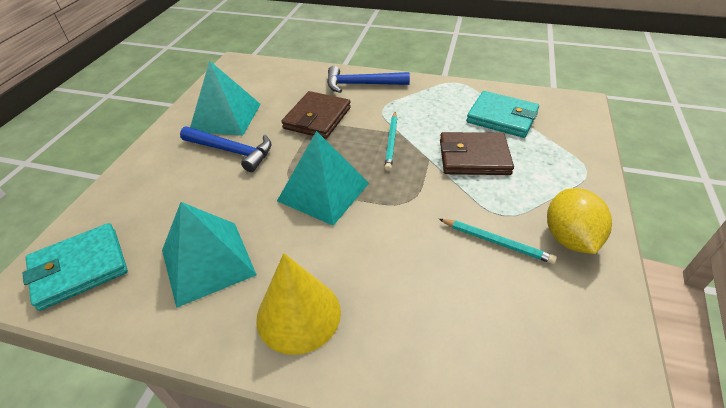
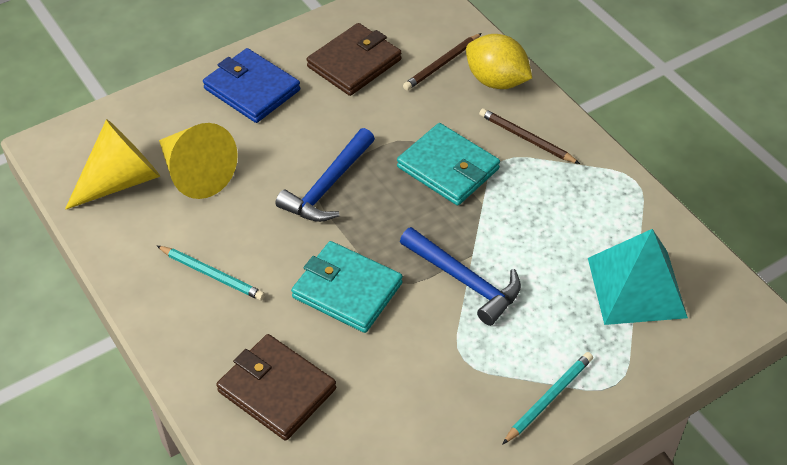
blue wallet: none = 0 -> [203,48,300,123] = 1
brown pencil: none = 0 -> [403,33,482,90] [479,108,580,164] = 2
turquoise pyramid: [162,202,257,308] [190,60,261,136] [277,131,369,226] = 3 -> [588,229,688,325] = 1
yellow cone: [256,253,341,355] = 1 -> [65,119,160,210] [159,123,238,199] = 2

